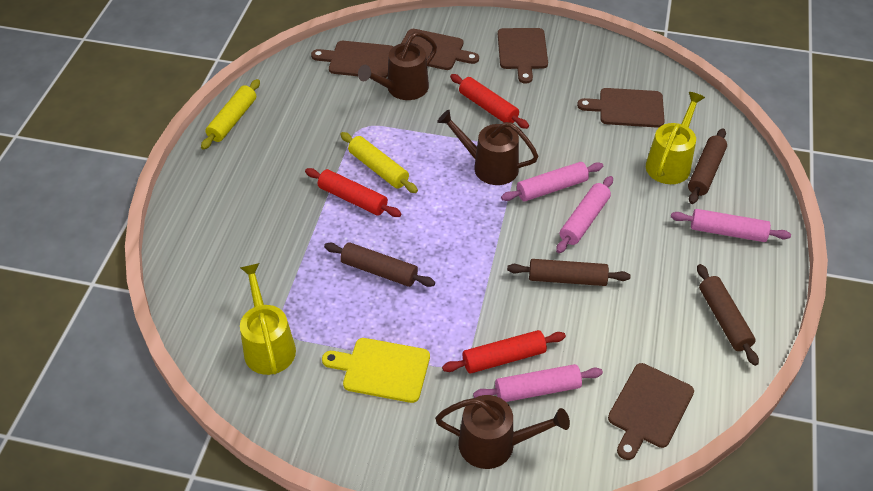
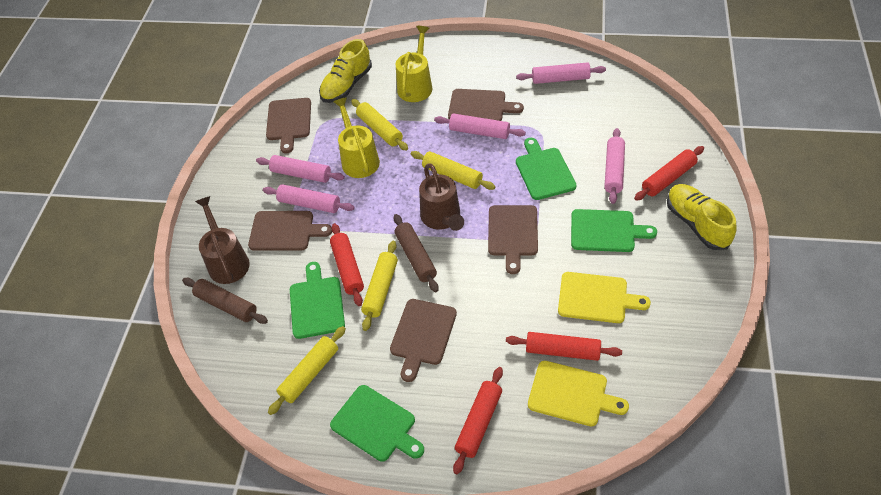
brown rolling pin: [324,242,435,287] [507,259,630,286] [688,128,727,204] [697,264,759,366] = 4 -> [182,278,268,324] [393,214,438,292] = 2
brown watering can: [358,32,437,100] [435,395,570,469] [437,110,538,185] = 3 -> [195,196,250,284] [419,163,464,231] = 2
green cutting board: none = 0 -> [290,262,345,339] [330,385,424,462] [516,138,577,200] [571,209,657,252] = 4
pink rolling pin: [473,364,603,402] [501,162,603,202] [556,176,613,253] [671,209,791,242] = 4 -> [256,155,345,183] [263,184,355,213] [434,113,526,139] [516,62,606,84] [604,128,625,204] = 5
red rolling pin: [305,168,401,217] [442,330,566,374] [450,74,529,129] = 3 -> [330,223,364,306] [453,367,503,474] [506,332,622,361] [634,146,704,201] = 4
yellow cutting board: [322,338,430,403] = 1 -> [528,361,629,426] [558,272,651,323] = 2
yellow rolling pin: [201,79,260,150] [340,132,418,193] = 2 -> [268,326,346,415] [351,99,408,151] [361,241,398,331] [411,151,495,190] = 4
yellow shoe: none = 0 -> [319,39,372,103] [667,184,737,250] = 2

